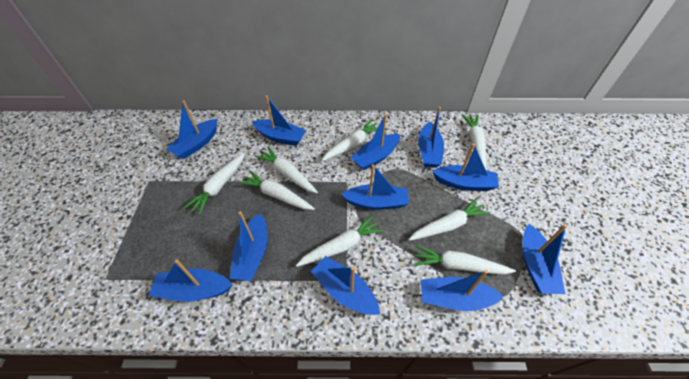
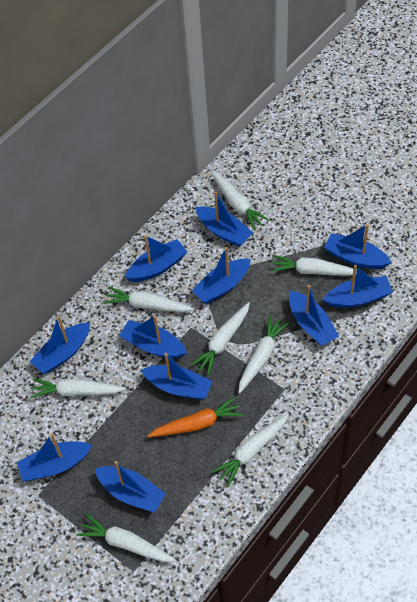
orange carrot: none = 0 -> [148,396,243,437] = 1

